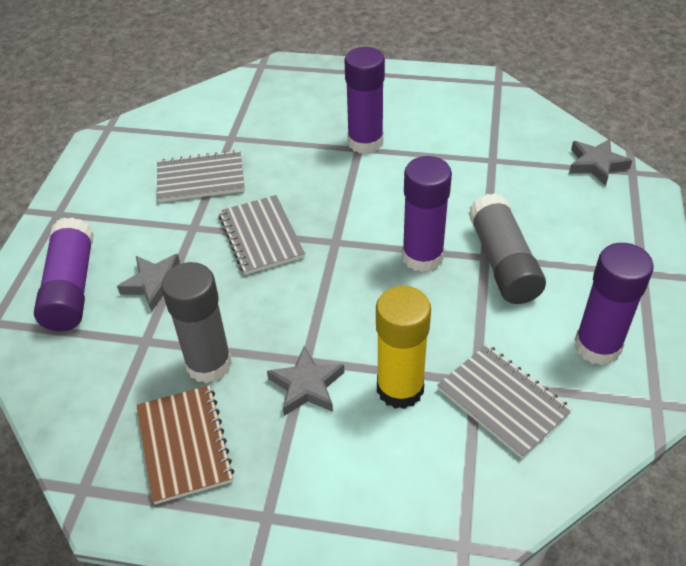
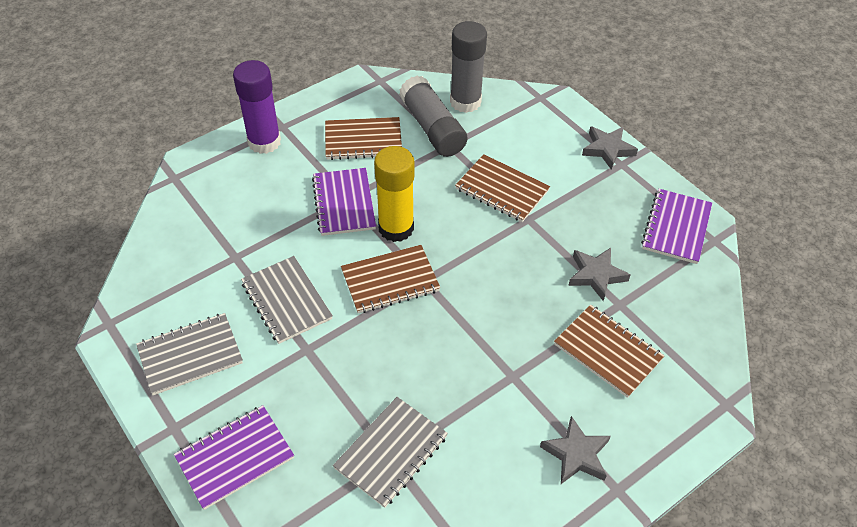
brown notebook: [136,385,234,504] = 1 -> [325,117,402,160] [341,245,440,313] [455,154,550,222] [554,305,664,398] = 4
purple glue stick: [34,217,94,331] [345,47,385,154] [402,156,452,272] [574,243,654,365] = 4 -> [233,60,281,154] = 1
purple notebook: none = 0 -> [174,405,294,510] [312,168,376,236] [641,189,712,264] = 3

